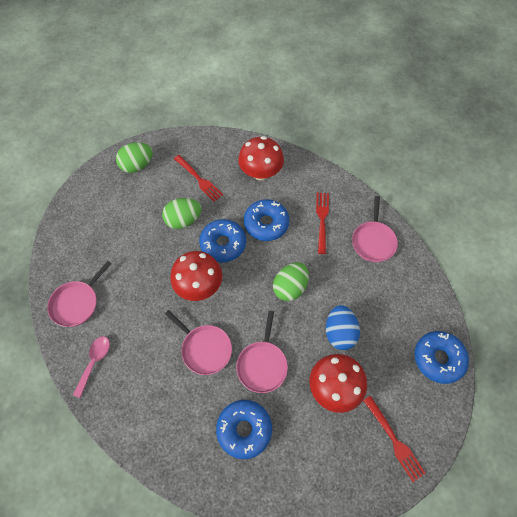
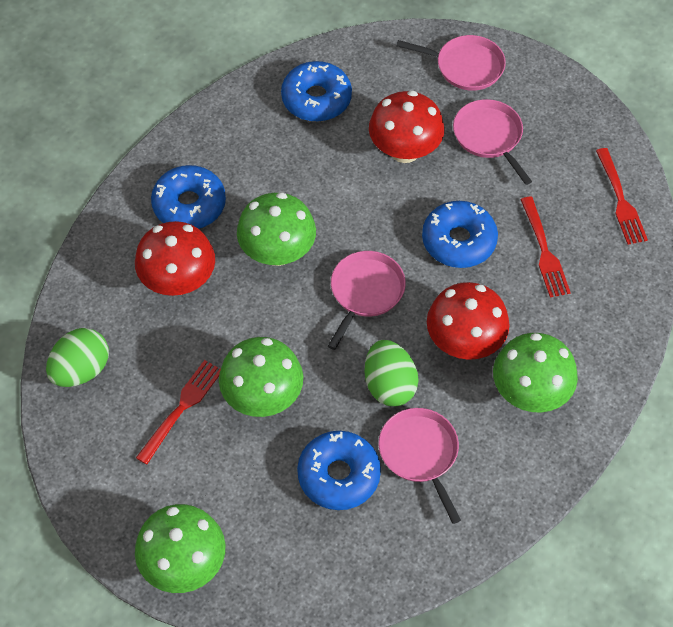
blue egg: [326,305,360,350] = 1 -> none = 0
green egg: [116,142,153,173] [162,198,202,229] [273,262,309,301] = 3 -> [46,328,109,387] [364,340,419,406] = 2
green mushroom: none = 0 -> [135,504,225,593] [219,337,303,417] [237,192,316,266] [493,333,578,412] = 4
pink spoon: [73,336,110,398] = 1 -> none = 0

